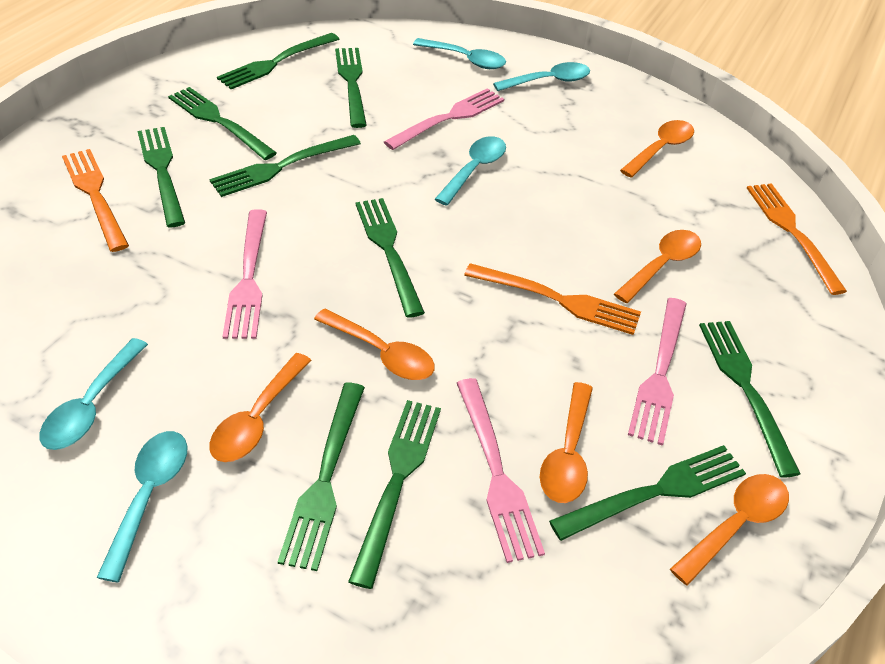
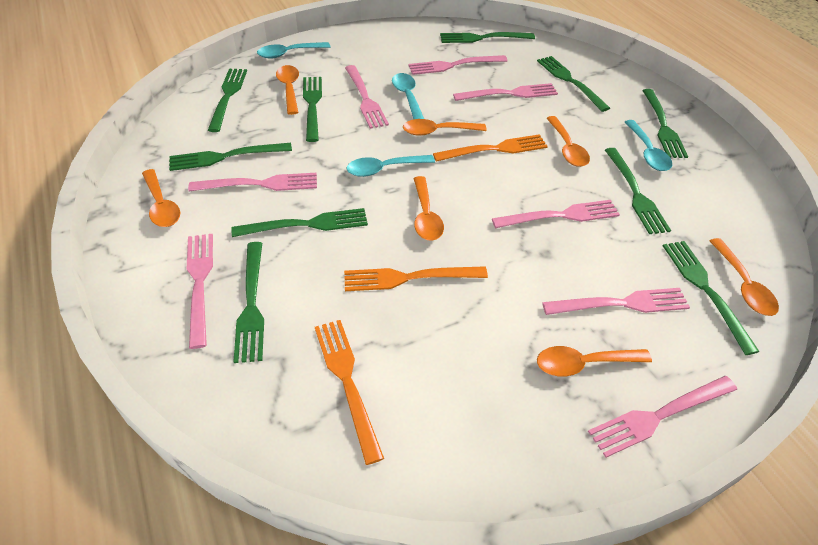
orange spoon: [209,353,312,462] [314,308,435,380] [540,382,593,503] [614,230,701,303] [620,120,694,178] [670,474,789,586] = 6 -> [142,169,180,227] [276,65,299,115] [403,119,487,136] [413,176,444,241] [537,346,652,377] [546,116,590,167] [710,238,779,316] = 7
pink fork: [222,209,267,339] [384,88,504,150] [457,378,545,563] [628,298,686,446] = 4 -> [187,234,213,349] [188,173,317,191] [345,65,389,129] [408,55,508,75] [453,83,558,101] [492,200,620,228] [542,288,690,315] [588,376,737,458] = 8
turquoise spoon: [39,338,148,450] [97,431,187,583] [413,38,506,69] [435,136,506,206] [493,62,590,91] = 5 -> [257,42,330,59] [347,155,435,177] [392,73,424,119] [625,120,672,171] = 4

